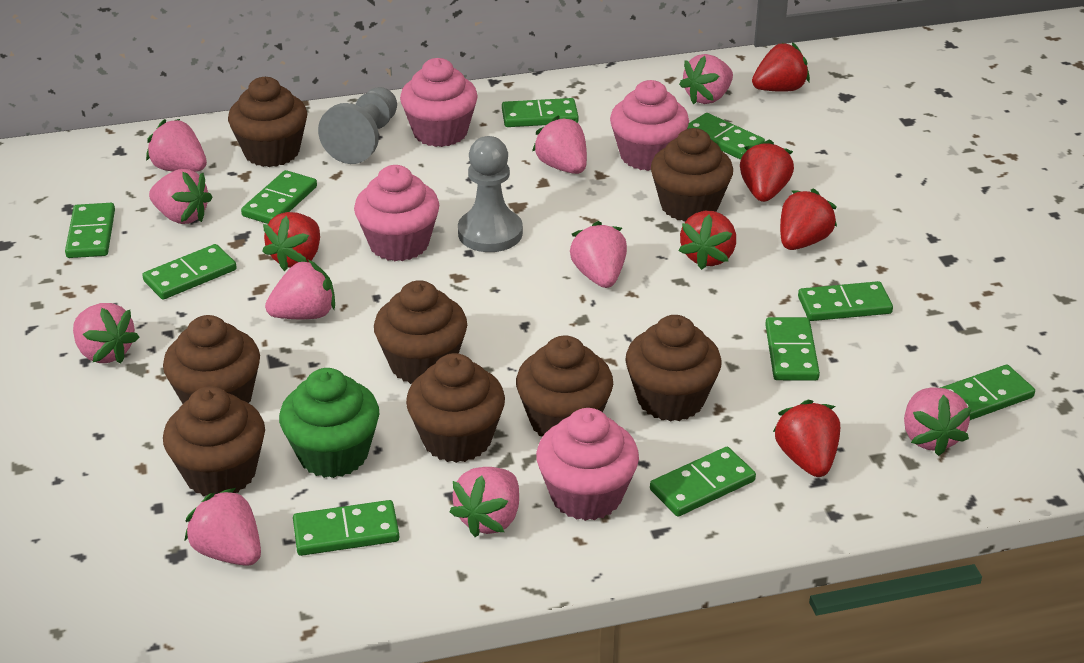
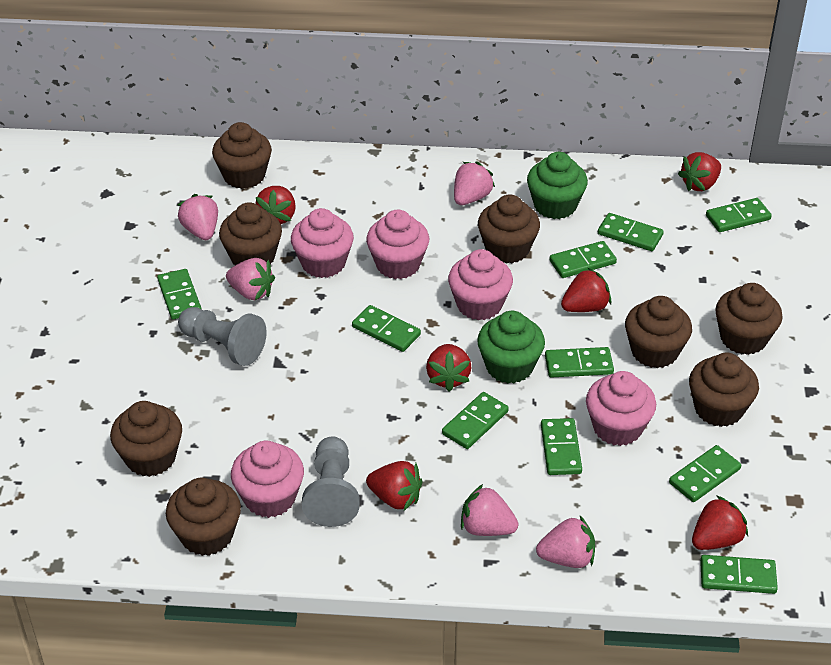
green cupcake: [279,368,379,478] = 1 -> [477,311,545,383] [527,152,588,219] = 2
pink cupcake: [354,165,439,261] [400,58,478,147] [536,408,639,521] [610,80,689,171] = 4 -> [231,441,304,518] [291,208,354,278] [366,210,429,279] [448,249,513,320] [586,371,656,446] = 5
pink strawberry: [73,303,139,363] [146,119,207,172] [149,169,213,224] [184,488,261,566] [265,259,335,319] [449,467,519,537] [532,116,587,174] [570,221,627,288] [679,54,733,105] [904,387,971,456] = 10 -> [178,194,218,240] [226,258,275,300] [454,162,495,205] [461,484,518,536] [536,516,595,568] = 5

